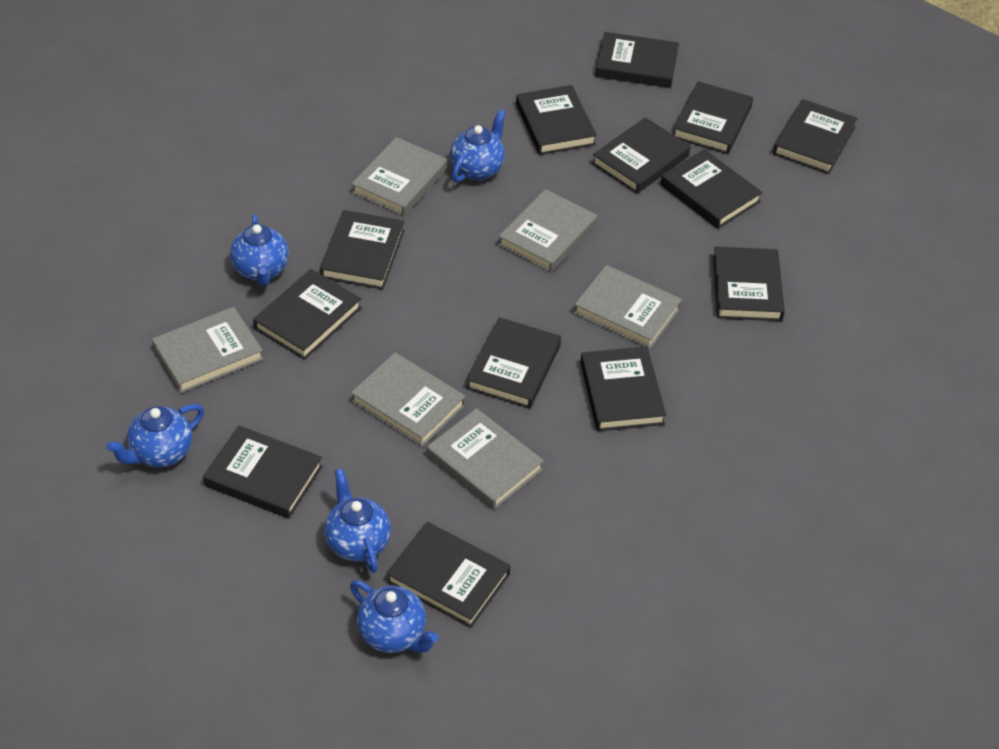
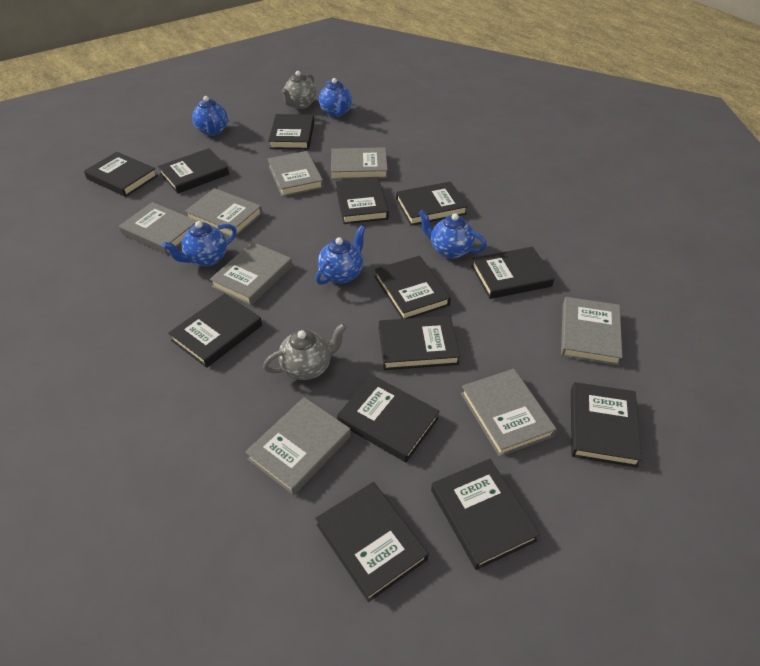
grey book: [152,307,264,393] [351,352,466,447] [352,137,447,216] [427,408,544,510] [498,189,597,273] [574,265,682,349] = 6 -> [119,202,197,255] [185,188,263,237] [210,242,292,306] [245,397,351,495] [268,151,324,197] [331,147,388,180] [461,369,557,457] [561,297,623,366] = 8
grey teapot: none = 0 -> [263,323,347,380] [281,71,316,109] = 2

